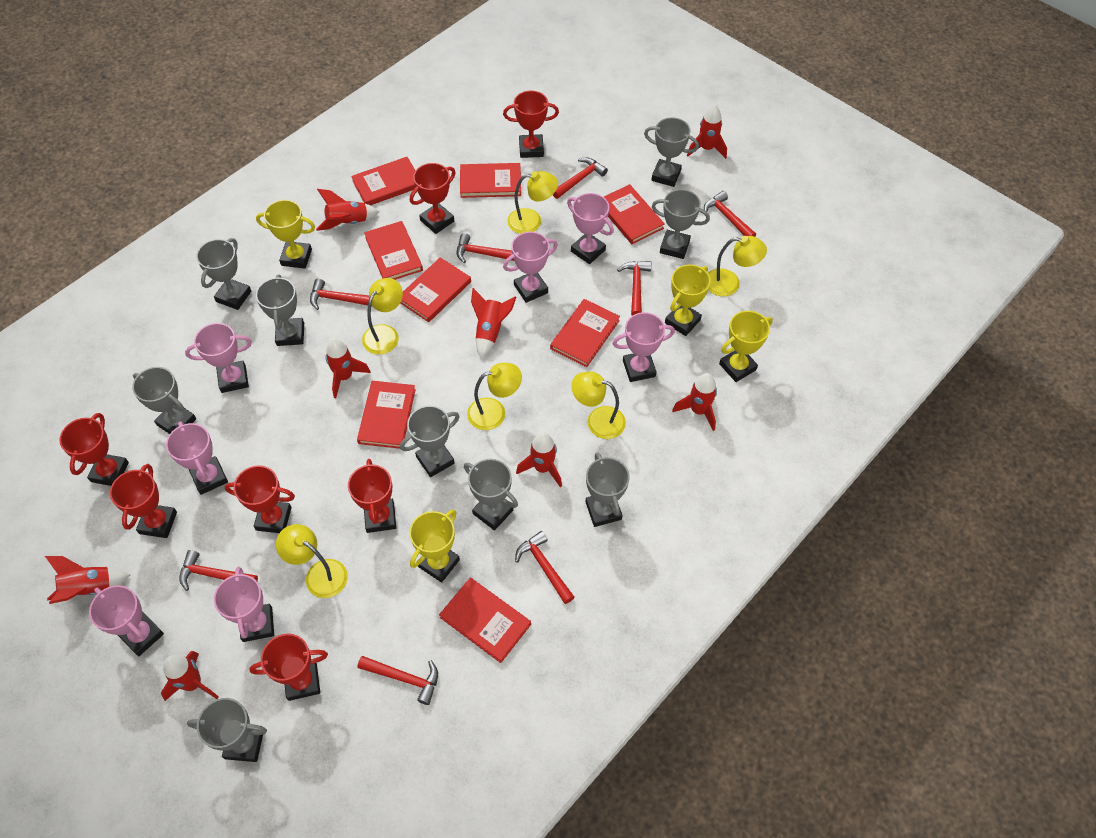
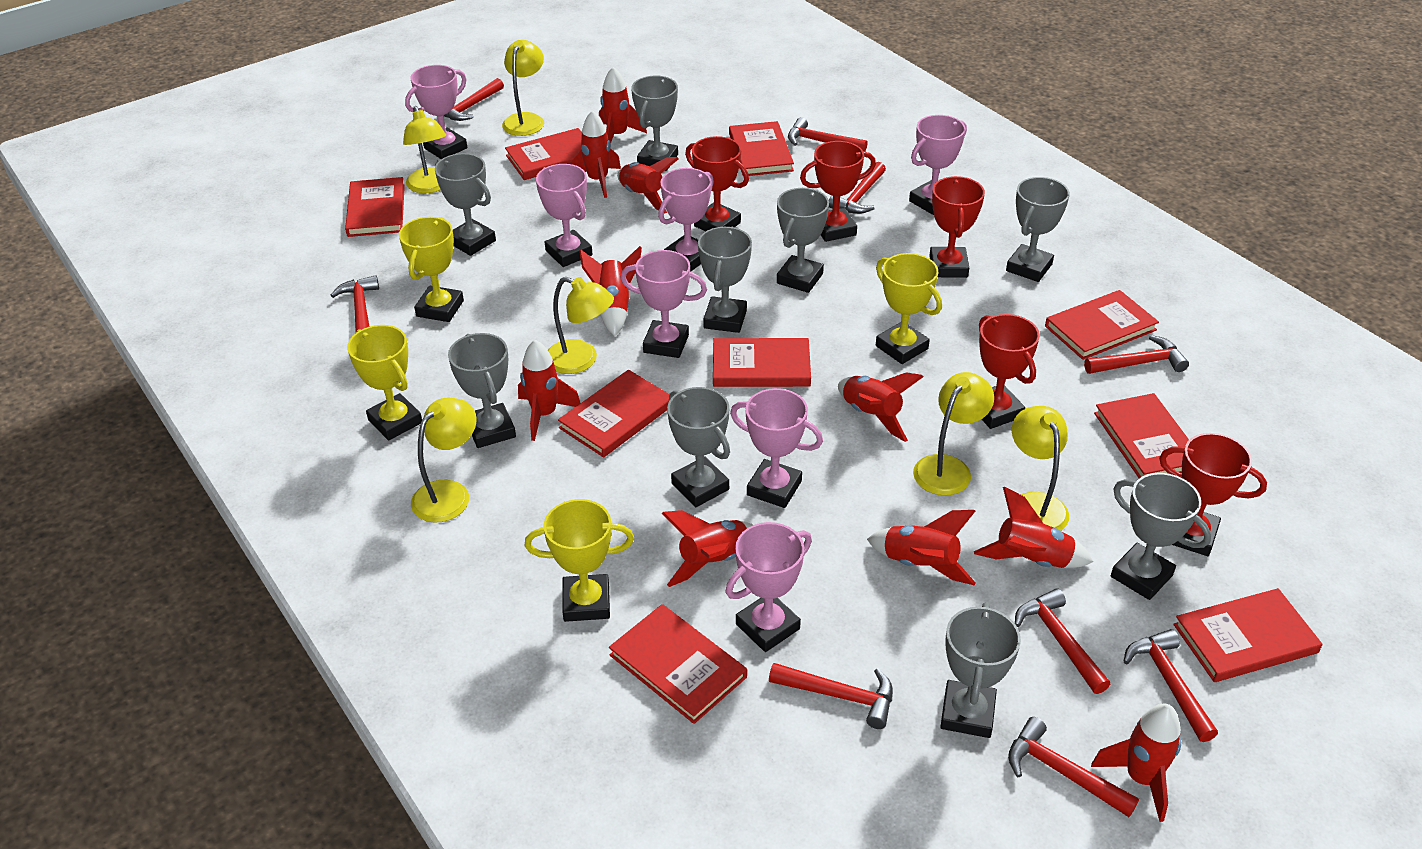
red book: [351,157,416,205] [357,381,416,449] [364,221,423,280] [401,257,471,322] [439,578,531,663] [460,163,521,198] [550,299,620,367] [604,184,665,244] = 8 -> [345,177,405,237] [505,128,582,180] [558,370,669,458] [609,604,747,724] [713,338,811,387] [729,121,794,176] [1045,290,1159,360] [1094,393,1189,478] [1173,588,1323,682] = 9
red hammer: [179,550,258,591] [310,279,372,310] [358,656,438,705] [457,233,514,263] [515,531,574,604] [553,157,608,199] [617,261,651,316] [704,191,756,237] = 8 -> [330,275,379,331] [444,78,504,121] [769,663,893,729] [788,117,868,152] [829,162,886,214] [1008,717,1139,817] [1015,589,1110,694] [1084,335,1189,374] [1123,629,1218,742] = 9
red rocket: [45,556,130,604] [161,651,219,701] [316,189,379,231] [325,338,371,398] [471,288,516,358] [516,432,562,487] [672,373,717,431] [687,105,727,159] = 8 -> [518,340,580,441] [569,110,621,198] [579,246,641,336] [599,67,647,142] [617,157,679,213] [661,510,753,587] [838,372,923,442] [867,510,976,585] [974,487,1093,568] [1091,704,1181,822] = 10
red trophy: [59,413,129,486] [110,464,177,538] [225,466,295,533] [249,634,328,701] [348,459,396,533] [410,163,456,234] [503,91,559,158] = 7 -> [685,136,749,231] [800,141,876,242] [929,176,985,278] [979,314,1040,429] [1159,433,1267,556] = 5

